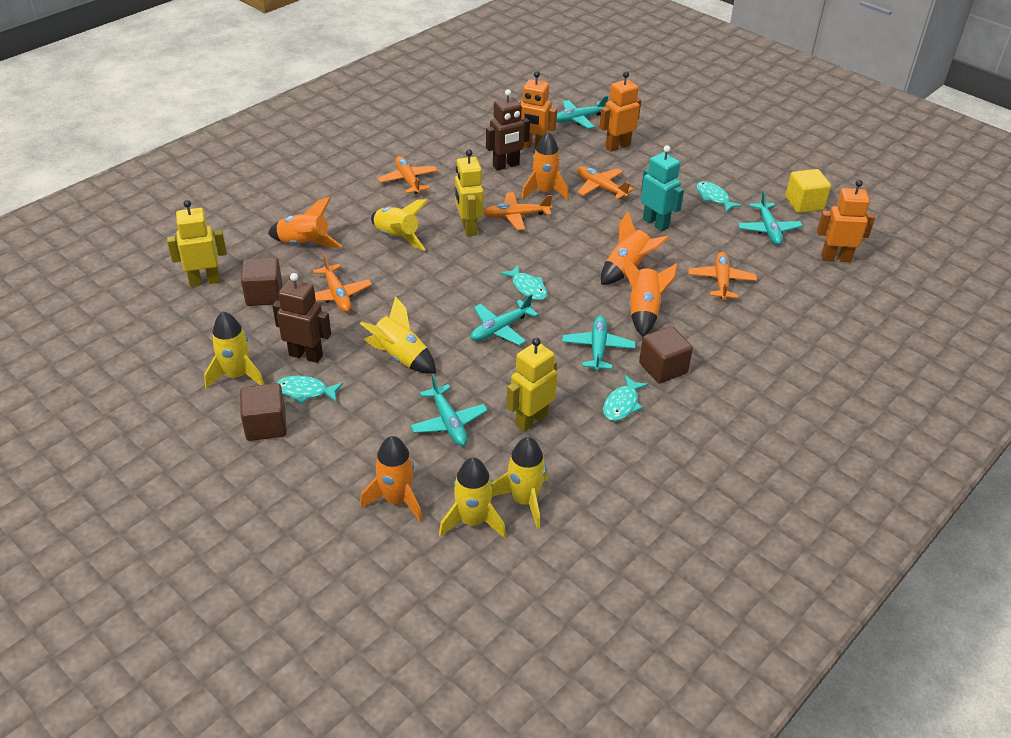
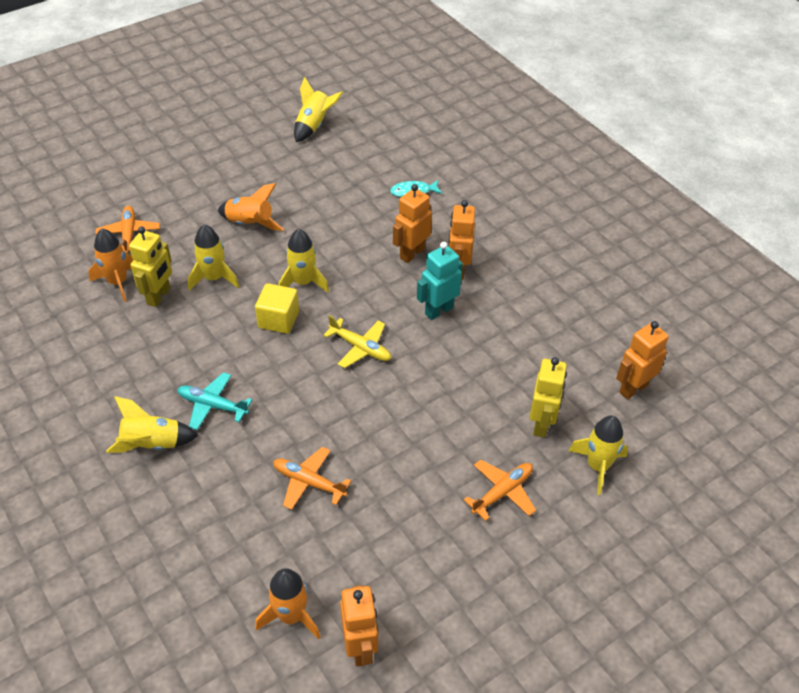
brown cube: [240,383,287,441] [241,257,282,306] [639,326,693,384] = 3 -> none = 0
brown robot: [272,273,331,363] [486,89,530,171] = 2 -> none = 0
orange plane: [313,254,372,312] [377,156,438,194] [483,192,552,230] [577,166,634,199] [688,252,757,300] = 5 -> [96,206,160,254] [273,447,351,510] [464,460,536,521] = 3
orange robot: [518,71,557,149] [599,72,641,152] [817,180,875,262] = 3 -> [340,585,378,666] [393,184,432,263] [448,200,475,280] [616,321,669,399] = 4
orange rocket: [268,197,342,248] [360,436,423,522] [521,132,569,200] [601,212,669,285] [624,255,678,337] = 5 -> [88,229,133,302] [218,183,284,231] [255,568,320,640] = 3
turquoise fish: [277,375,343,404] [500,265,548,301] [603,375,648,421] [696,181,742,213] = 4 -> [390,180,442,197] = 1
turquoise plane: [410,375,488,446] [471,294,538,346] [556,96,608,129] [562,316,636,371] [738,191,803,245] = 5 -> [177,372,252,430] = 1
yellow plane: none = 0 -> [323,315,391,368] = 1
yellow robot: [167,200,227,287] [455,149,484,237] [506,338,557,432] = 3 -> [129,226,172,307] [529,357,567,438] = 2

